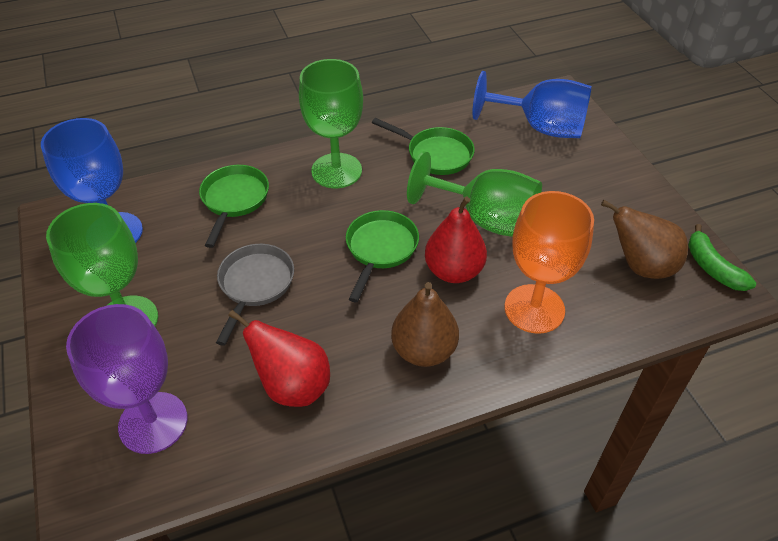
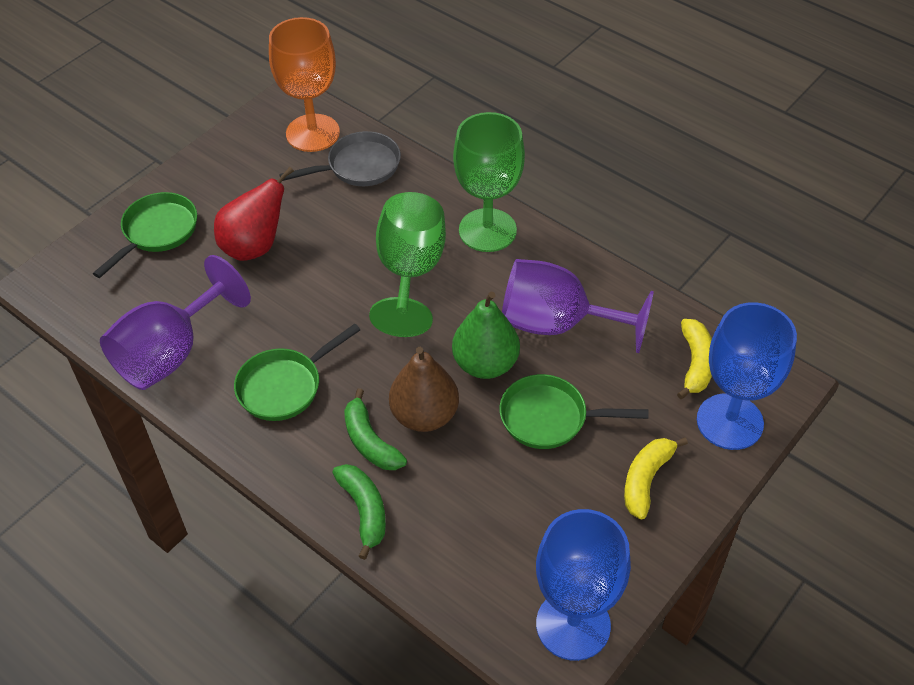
brown pear: [391,282,459,367] [601,200,688,279] = 2 -> [389,347,459,432] = 1
green banana: [688,224,756,291] = 1 -> [332,464,386,560] [344,388,407,470] = 2
green goblet: [46,203,158,326] [299,59,363,188] [407,151,542,237] = 3 -> [369,192,446,337] [453,112,525,252] = 2
green pear: none = 0 -> [452,292,520,379] = 1
purple goblet: [66,304,187,454] = 1 -> [100,255,251,390] [502,259,654,353] = 2
red pear: [228,310,330,407] [425,197,487,283] = 2 -> [214,167,294,261] = 1
yellow banana: none = 0 -> [624,437,688,519] [677,319,712,399] = 2

